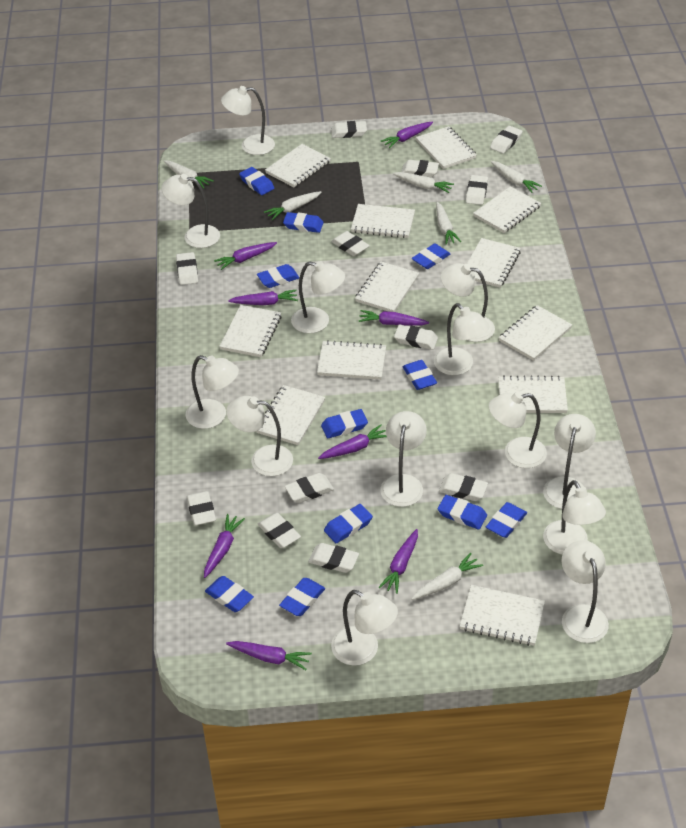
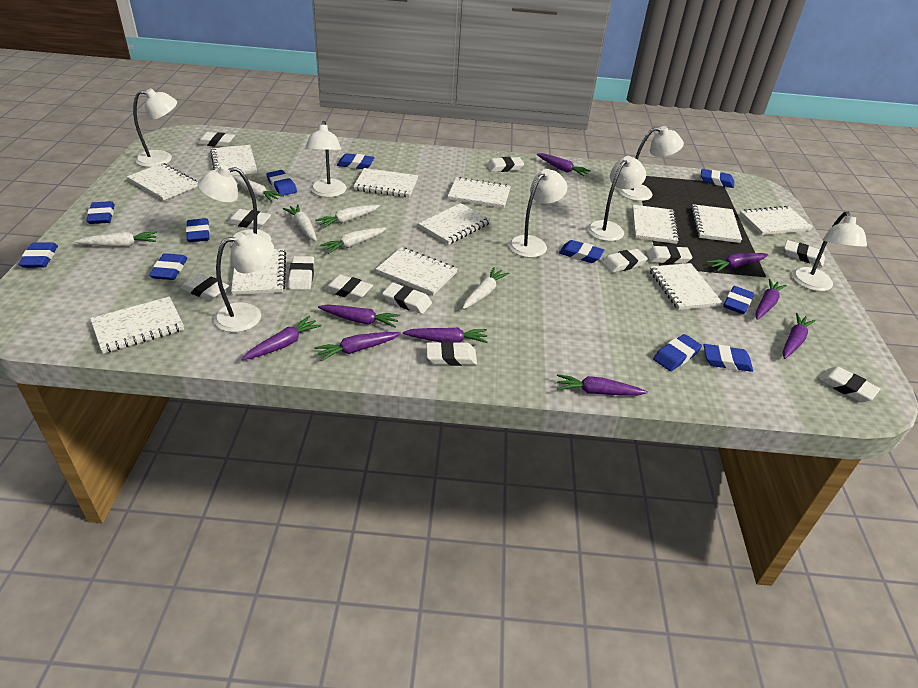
purple carrot: [204,514,245,578] [214,242,277,270] [226,641,312,670] [228,290,298,305] [318,425,387,459] [359,310,429,326] [378,529,418,594] [381,122,433,148] = 8 -> [242,316,322,360] [314,332,401,361] [318,305,400,328] [402,328,488,343] [537,153,591,176] [557,374,648,396] [707,253,769,272] [756,279,787,320] [783,313,816,359] = 9
white lamp: [161,174,220,248] [186,355,239,429] [221,86,275,155] [226,396,293,476] [291,261,345,333] [331,590,398,666] [380,411,427,507] [434,303,489,375] [441,263,495,342] [489,392,547,468] [543,414,596,509] [543,480,606,555] [561,540,609,643] = 13 -> [133,88,177,167] [198,166,271,246] [214,232,274,332] [305,121,347,197] [509,169,567,258] [587,156,646,241] [619,126,684,201] [792,211,867,291] = 8

